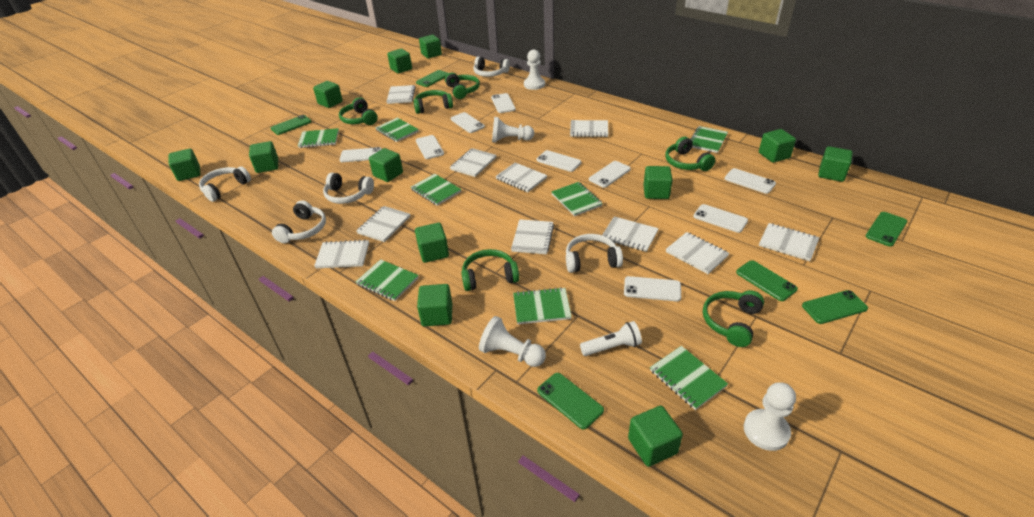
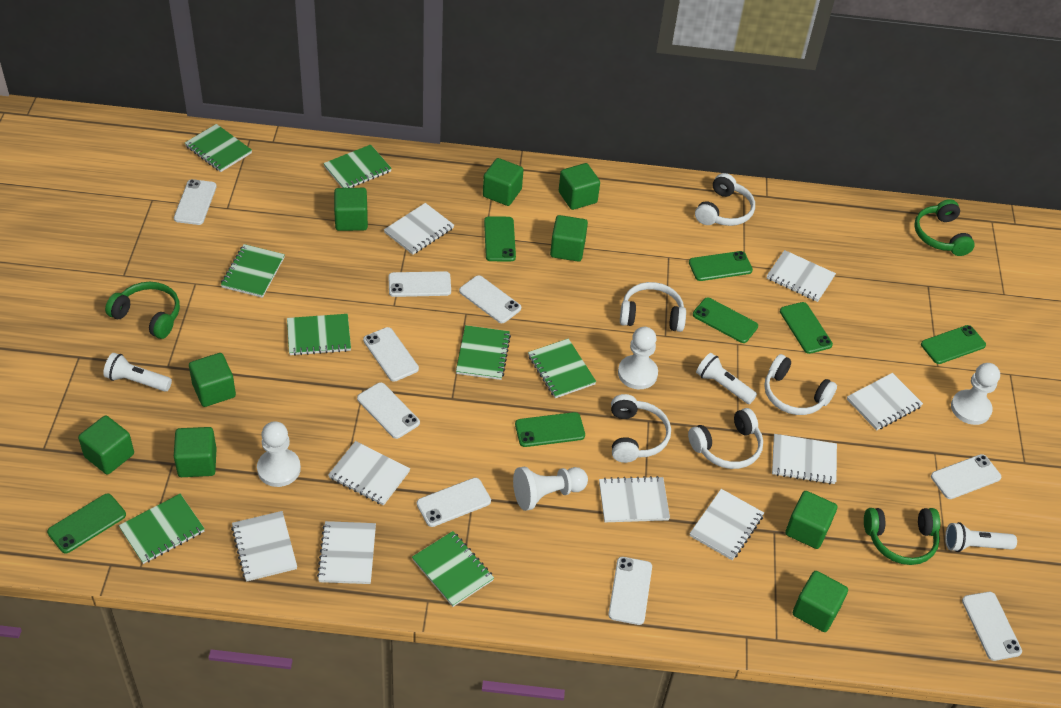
green cube: [169,148,200,181] [249,141,278,173] [313,81,343,108] [369,148,403,182] [387,48,412,74] [415,223,449,263] [417,284,452,326] [419,35,442,58] [628,406,683,467] [643,166,673,199] [759,129,796,163] [818,146,853,182] = 12 -> [78,415,134,475] [174,427,217,477] [189,353,236,407] [334,188,368,231] [483,158,523,206] [550,215,588,262] [559,163,600,210] [785,491,837,549] [793,571,848,632] = 9
green headphones: [339,97,378,125] [414,90,453,114] [445,73,480,99] [461,249,519,291] [665,137,715,171] [703,290,764,347] = 6 -> [105,282,180,339] [864,508,940,565] [914,199,975,256] = 3
green phone: [271,115,312,135] [416,70,448,87] [537,373,604,429] [736,260,798,301] [802,290,868,324] [866,212,907,247] = 6 -> [47,494,126,554] [484,216,516,261] [515,412,585,447] [689,251,753,281] [693,297,758,343] [780,302,833,354] [921,325,986,364] = 7
white flashlight: [580,321,642,356] = 1 -> [103,353,172,392] [696,353,757,404] [945,522,1017,552] = 3
white notebook: [314,240,369,268] [357,206,411,242] [386,85,416,104] [450,148,496,177] [495,162,547,192] [511,219,554,254] [570,120,608,137] [602,216,659,252] [666,232,730,274] [759,223,819,261] = 10 -> [231,511,297,582] [317,521,376,584] [328,441,410,506] [384,203,454,255] [599,476,670,522] [690,489,764,560] [767,250,836,302] [772,434,837,484] [847,373,923,431] = 9

